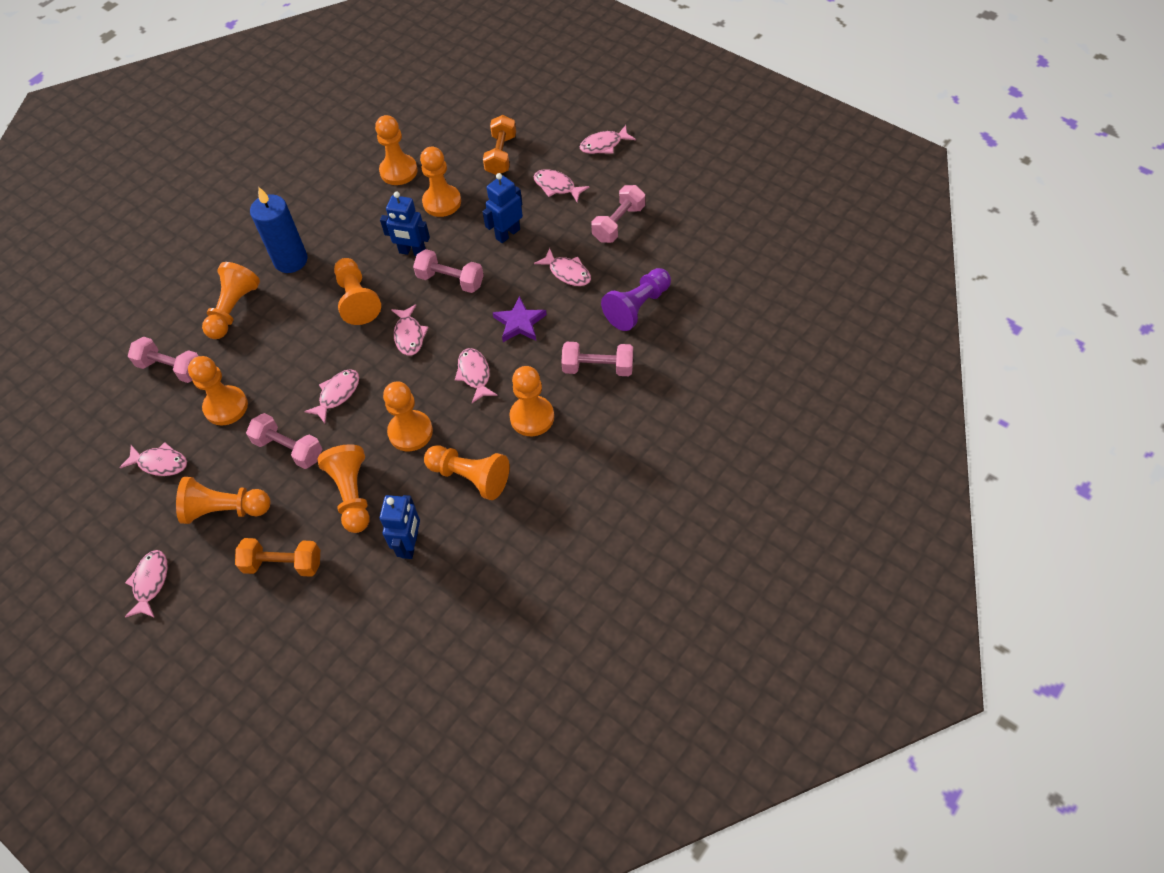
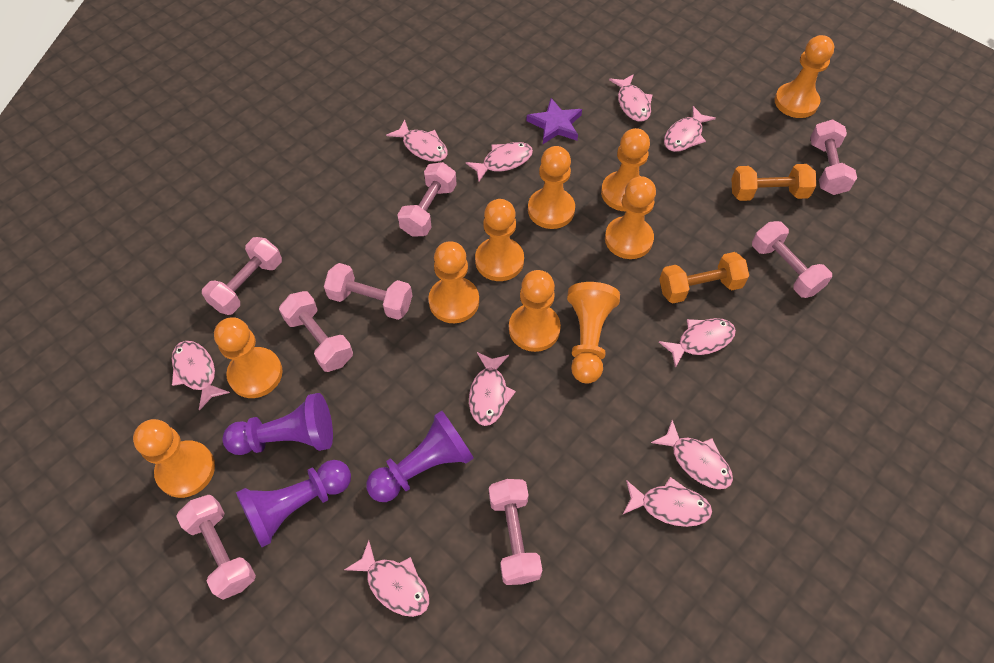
blue candle: [250,187,308,273] = 1 -> none = 0
blue robot: [380,192,430,256] [380,495,420,559] [482,173,523,243] = 3 -> none = 0
pink dumbbell: [128,337,198,383] [246,413,322,469] [413,249,484,293] [561,342,633,376] [591,185,645,243] = 5 -> [176,495,256,600] [202,237,282,315] [279,291,353,372] [324,263,413,320] [397,162,457,237] [489,479,542,585] [752,221,832,298] [810,119,857,195] = 8
pink fish: [119,442,187,476] [125,550,168,618] [304,369,359,423] [391,304,429,355] [455,348,498,403] [533,169,590,202] [534,248,591,286] [579,125,636,154] = 8 -> [172,341,230,410] [344,540,429,617] [386,120,448,162] [466,142,533,182] [469,352,516,426] [609,74,652,121] [623,477,712,527] [651,420,733,489] [659,318,736,368] [664,106,716,152] = 10
purple pawn: [601,268,671,331] = 1 -> [222,393,333,455] [236,460,351,547] [366,411,474,502] = 3

